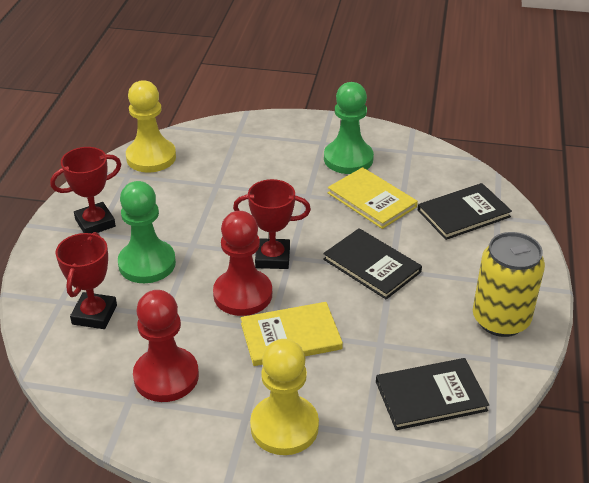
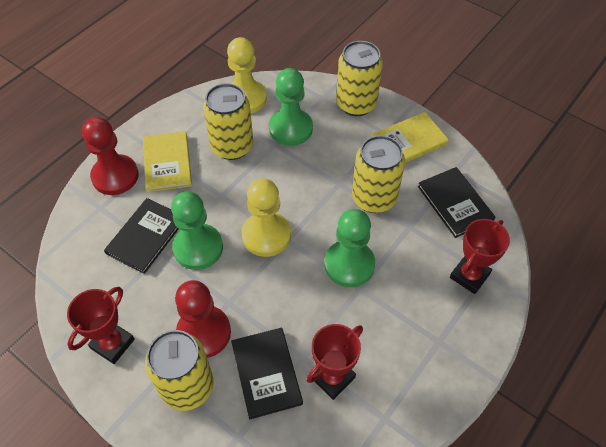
green pawn: [118,181,176,283] [324,82,374,174] = 2 -> [171,191,223,270] [269,68,313,146] [324,209,375,287] = 3
yellow can: [473,232,545,337] = 1 -> [145,330,214,411] [203,83,253,160] [336,41,383,116] [352,135,405,213] = 4

